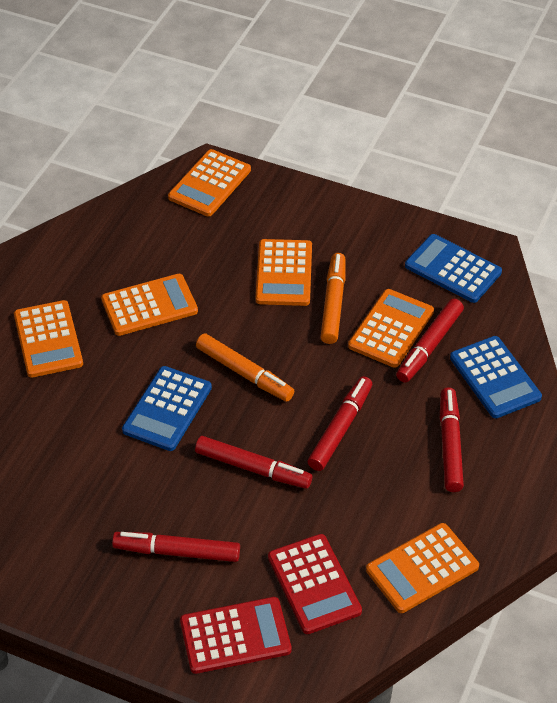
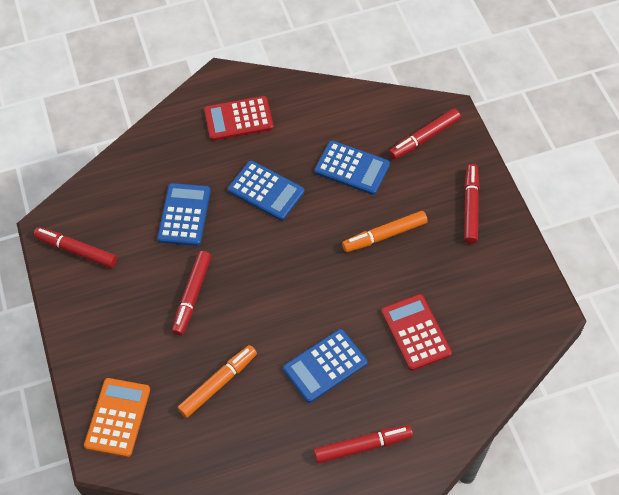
blue calculator: [122,366,212,451] [405,234,502,303] [450,336,542,418] = 3 -> [157,183,211,246] [228,161,305,221] [283,329,367,403] [314,141,390,195] = 4
orange calculator: [14,300,83,378] [101,274,198,336] [168,149,251,217] [256,239,312,306] [348,289,434,368] [366,523,479,613] = 6 -> [84,378,150,457] = 1

